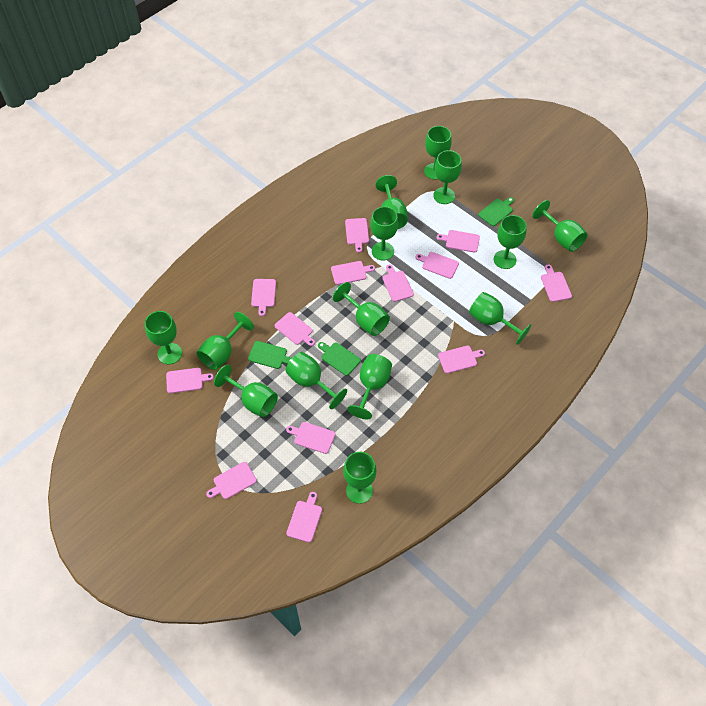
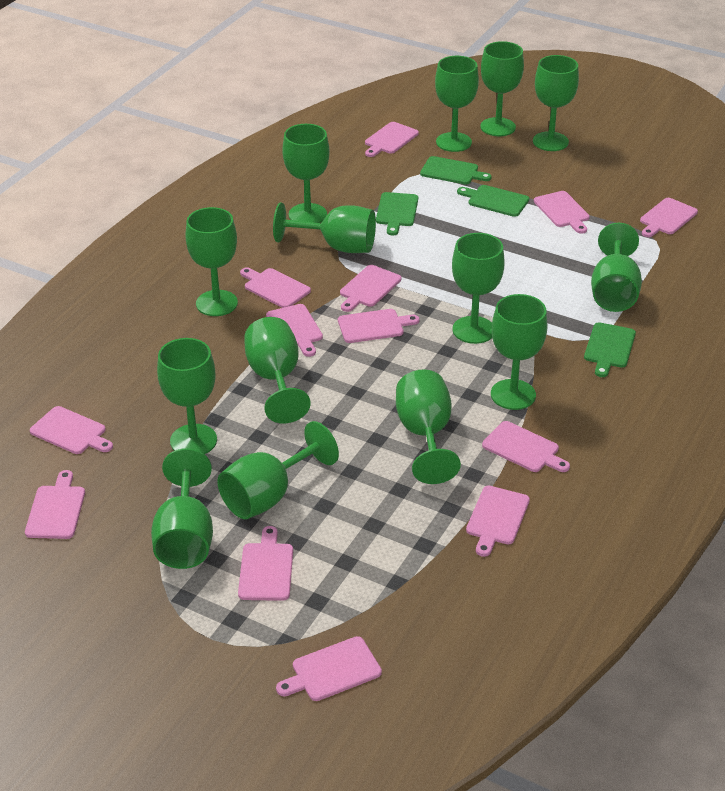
green cutting board: [248,341,292,369] [318,342,361,376] [478,197,514,226] = 3 -> [376,192,418,235] [420,156,492,184] [457,185,529,217] [584,322,636,377] = 4

